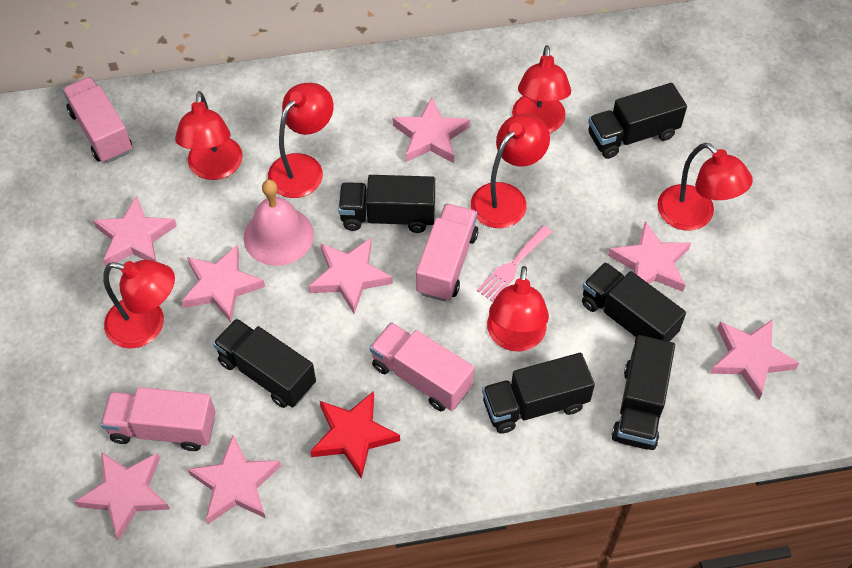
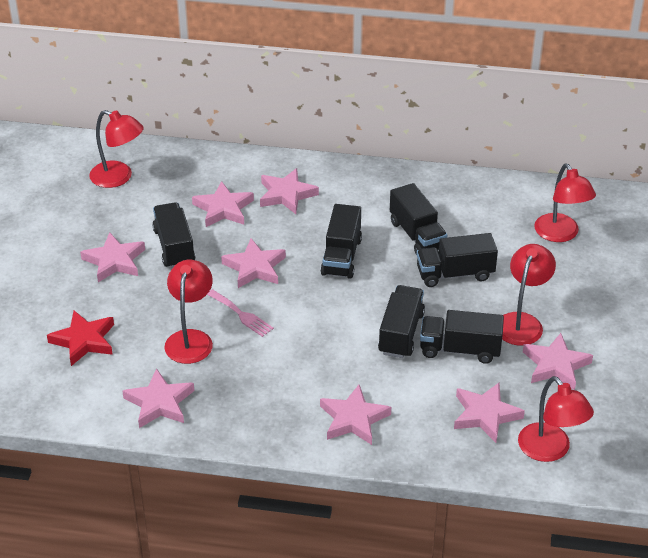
pink bell: [244,180,314,266] = 1 -> none = 0
pink truck: [62,77,132,163] [101,387,216,451] [370,322,474,411] [416,203,478,301] = 4 -> none = 0
red lamp: [103,260,175,349] [175,91,243,180] [268,83,334,198] [471,114,550,228] [487,266,549,351] [512,45,571,133] [657,143,753,231] = 7 -> [89,110,144,188] [165,260,213,364] [502,244,556,346] [518,376,594,462] [534,163,596,242] = 5

